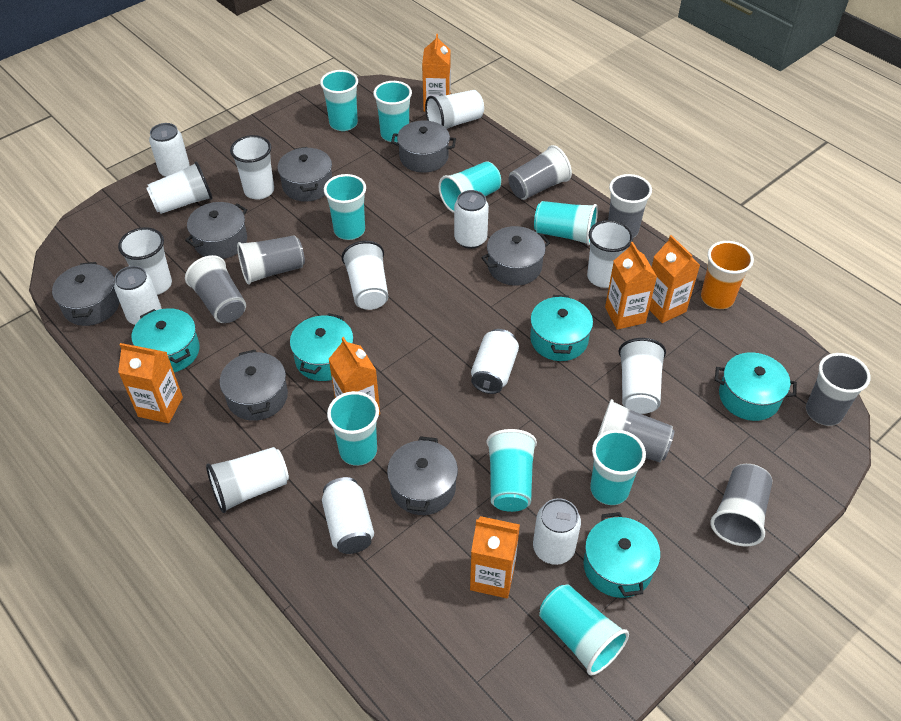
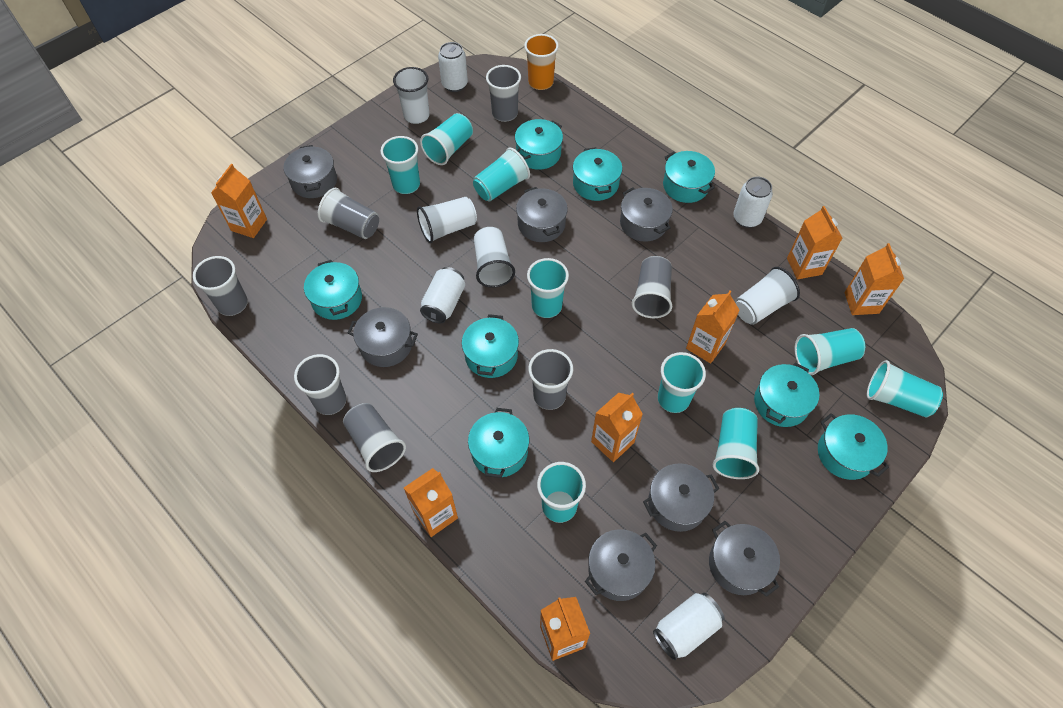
orange carton: [118,343,183,423] [329,337,380,415] [422,34,451,112] [470,516,520,598] [605,242,657,330] [649,235,700,323] = 6 -> [211,164,267,238] [404,468,458,537] [540,597,590,661] [591,393,643,462] [686,291,740,363] [787,206,843,279] [845,243,904,315] = 7
turquoise pot: [132,308,200,372] [290,313,354,381] [530,295,593,361] [583,512,660,598] [715,352,797,421] = 5 -> [304,260,362,320] [462,314,519,378] [468,408,529,478] [515,119,563,170] [573,147,622,201] [663,151,715,203] [754,362,819,427] [818,413,889,480] = 8
white can: [114,266,162,325] [149,123,190,177] [322,477,374,554] [454,190,489,249] [471,329,519,394] [533,498,581,565] = 6 -> [420,267,465,324] [438,42,468,92] [653,593,724,660] [733,177,773,228] = 4
white cup: [118,227,172,295] [146,162,213,214] [206,447,289,513] [230,135,274,199] [342,241,388,310] [425,90,484,129] [587,220,633,288] [619,338,666,414] = 8 -> [393,67,430,124] [417,197,477,243] [474,227,515,288] [735,267,800,325] = 4

